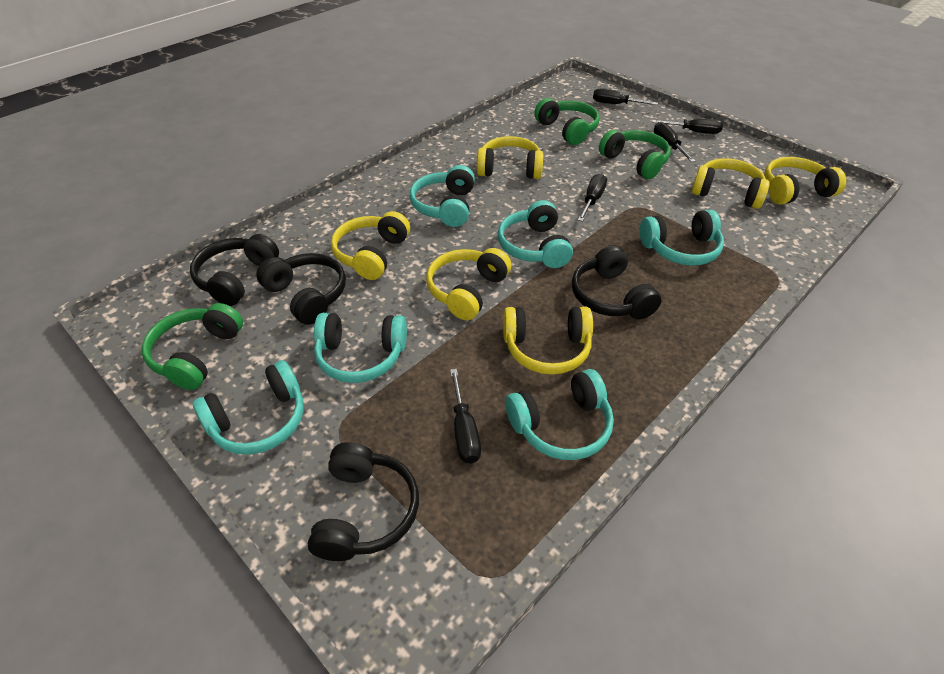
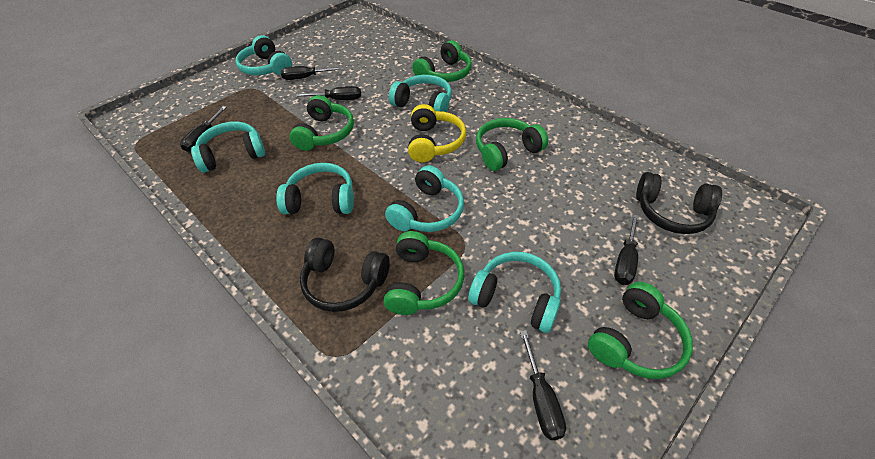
black headphones: [190,234,279,306] [256,253,346,325] [307,442,419,561] [572,245,662,319] = 4 -> [300,238,390,312] [636,172,722,234] = 2
green headphones: [142,303,243,390] [534,98,599,145] [599,130,671,179] = 3 -> [289,95,354,151] [384,231,464,315] [412,40,472,82] [476,118,548,171] [588,282,693,379] = 5
yellow headphones: [331,211,410,280] [426,248,511,320] [477,136,543,179] [503,307,593,375] [692,158,770,209] [764,157,846,205] = 6 -> [408,104,466,162] = 1

